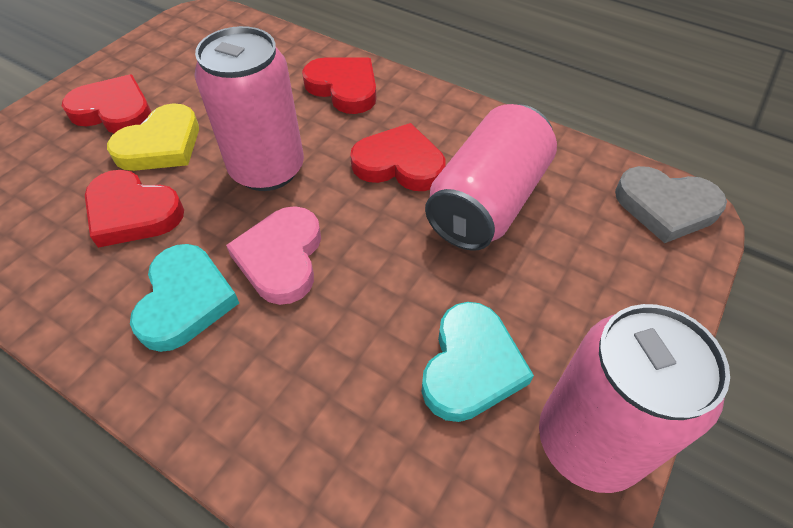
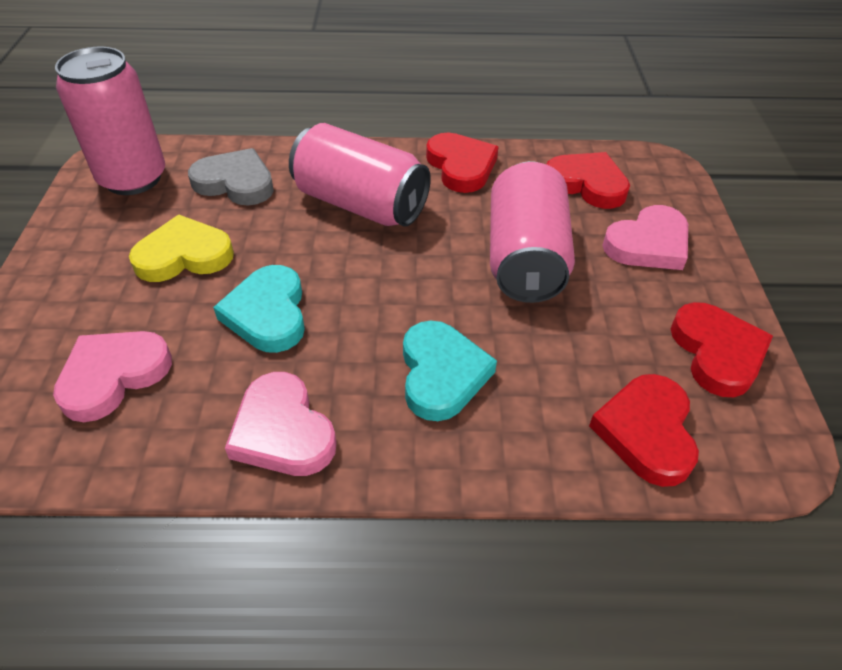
pink heart: [226,206,321,305] = 1 -> [53,331,172,422] [225,372,337,476] [602,205,688,270] = 3

